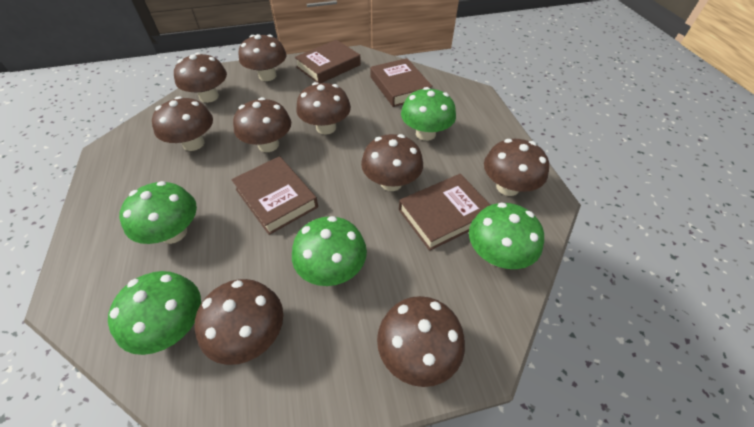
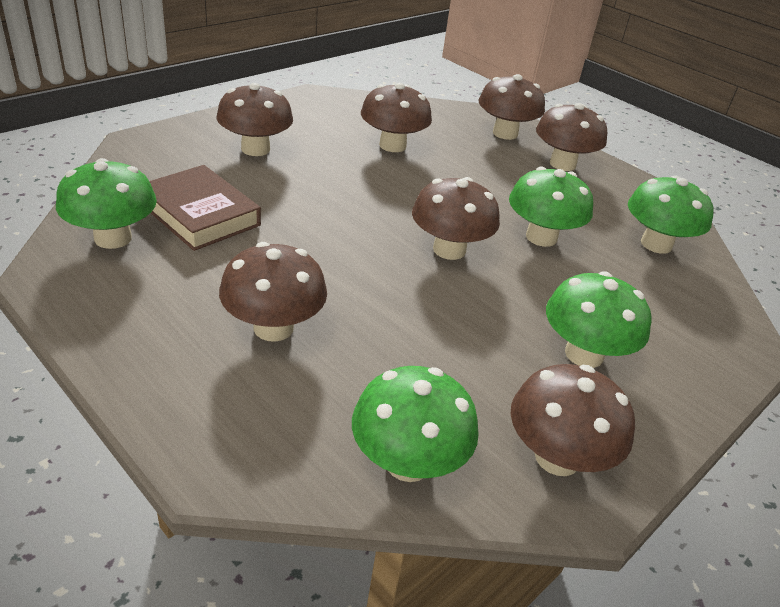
brown book: [231,156,318,235] [295,40,361,83] [370,58,433,107] [399,174,490,251] = 4 -> [149,165,261,251] = 1
brown mushroom: [152,96,213,151] [174,53,227,103] [195,279,283,365] [233,97,291,152] [239,34,287,81] [296,82,351,134] [361,134,423,191] [377,296,465,387] [484,139,549,196] = 9 -> [216,83,293,156] [219,242,327,342] [361,83,432,152] [412,177,500,260] [479,74,545,140] [511,364,635,476] [536,103,607,171] = 7

